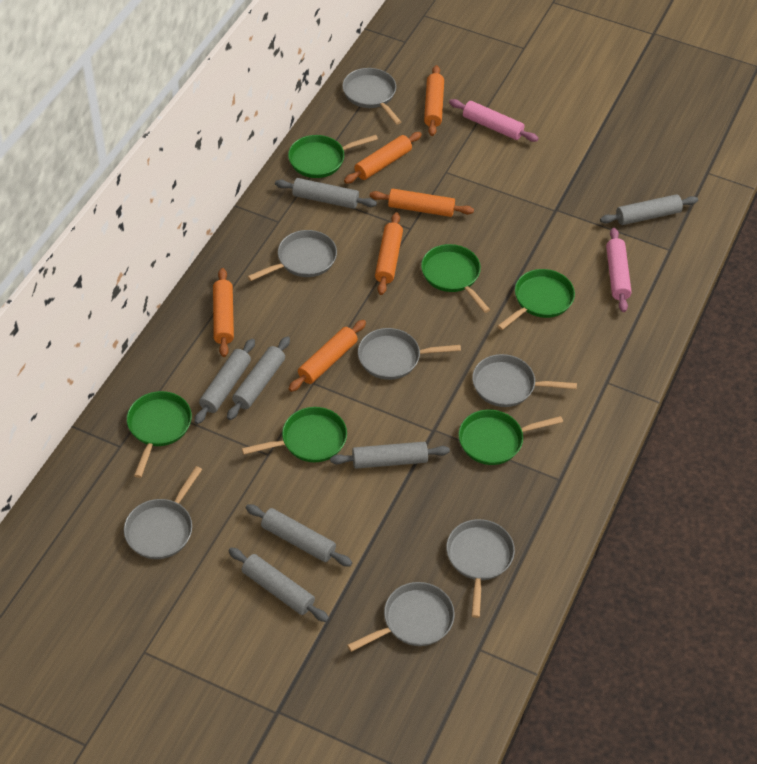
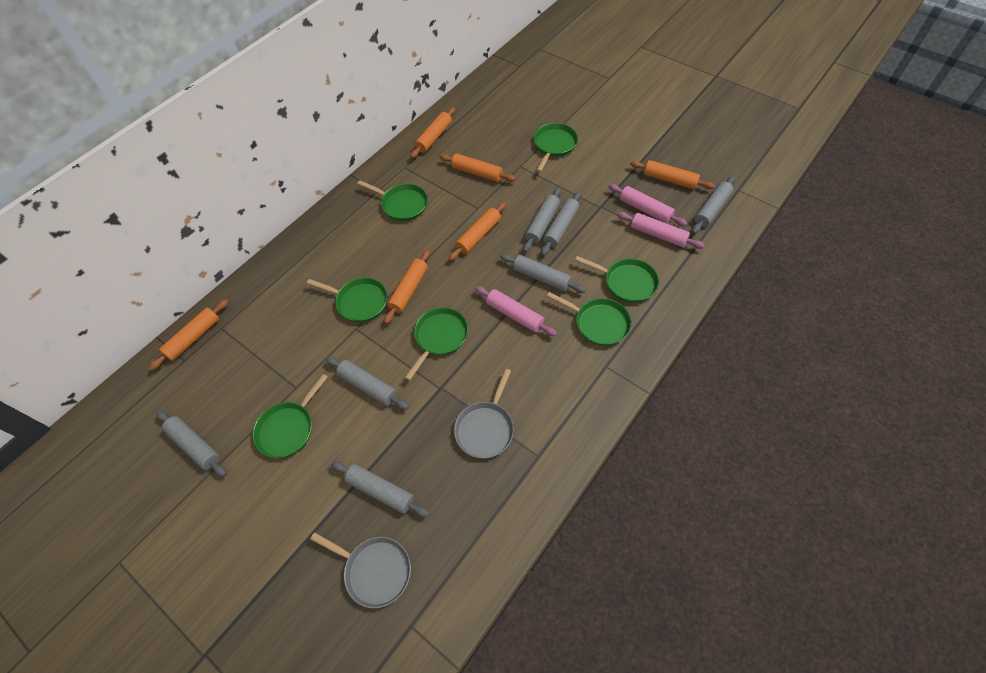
green pan: [127,391,192,478] [242,407,347,462] [288,135,378,178] [421,244,490,313] [459,410,563,465] [497,269,575,330] = 6 -> [253,374,328,458] [307,277,387,322] [357,180,428,221] [405,307,468,381] [534,123,578,172] [547,292,631,346] [575,256,659,303] = 7
grey pan: [124,466,202,559] [247,230,337,281] [342,68,401,125] [347,582,455,652] [358,328,461,380] [446,519,515,618] [472,354,577,407] = 7 -> [310,533,411,608] [454,369,514,458] = 2
pink rolling pin: [449,99,539,142] [606,228,632,312] = 2 -> [475,286,557,336] [608,184,687,226] [617,212,705,249] = 3

